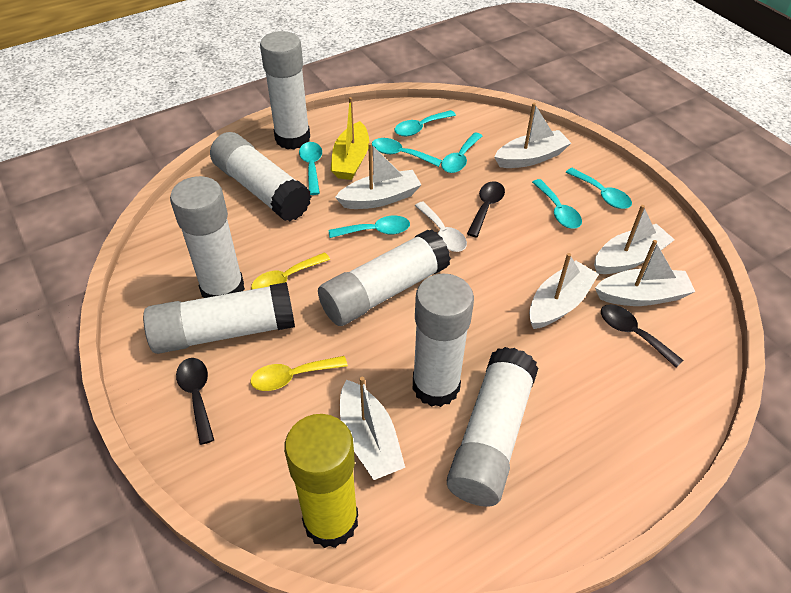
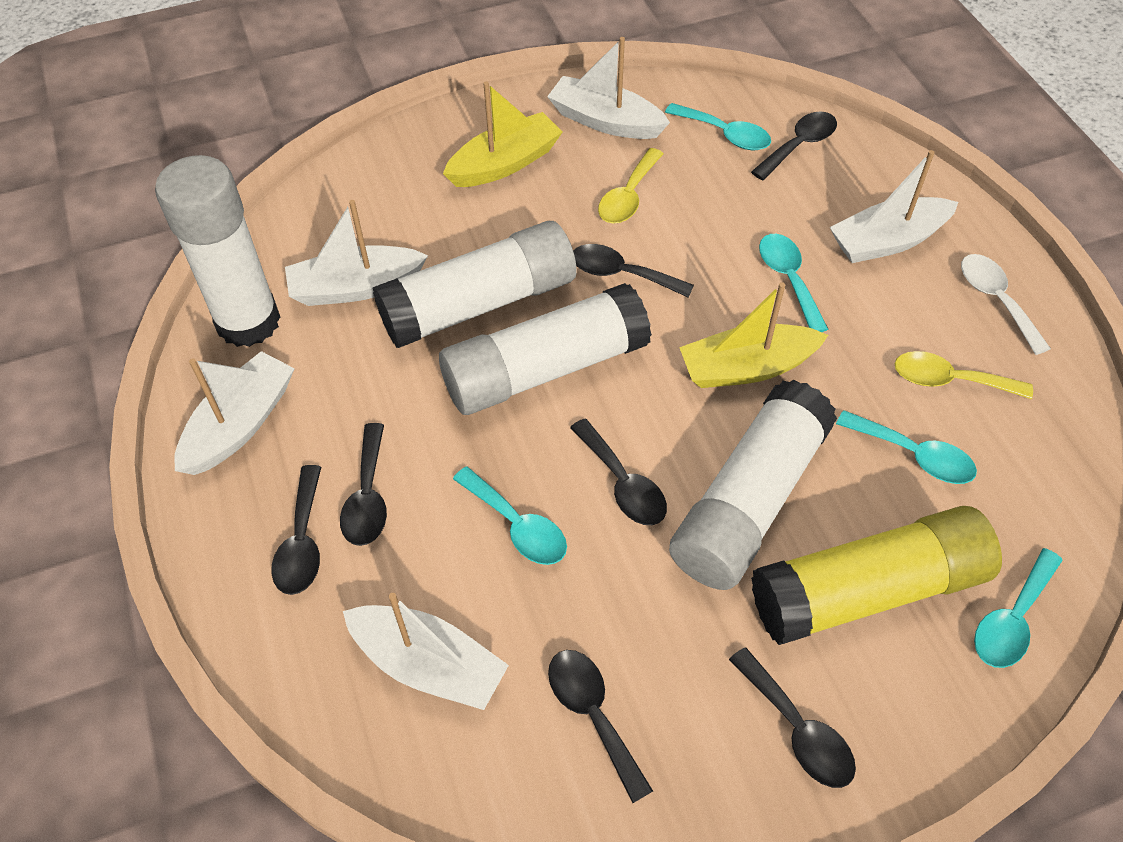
black spoon: [176,358,214,445] [467,181,505,238] [601,304,683,368] = 3 -> [271,465,321,595] [340,423,387,546] [548,650,653,803] [570,419,667,525] [573,244,694,298] [729,647,856,788] [751,111,837,180] = 7
turquoise spoon: [299,142,322,195] [329,216,410,238] [372,138,442,167] [394,110,456,136] [441,132,482,173] [532,179,582,229] [566,168,632,209] = 7 -> [453,467,567,565] [665,103,771,150] [759,234,828,332] [836,410,977,484] [974,548,1063,668] = 5
white boat: [335,143,421,209] [340,377,405,480] [494,103,571,168] [529,253,599,329] [594,205,675,274] [595,240,695,306] = 6 -> [174,351,295,475] [285,200,428,306] [343,593,509,710] [547,37,670,139] [830,150,959,263] = 5
white glue stick: [143,282,295,354] [170,176,245,298] [210,132,311,221] [260,31,310,150] [318,229,451,326] [412,274,474,407] [447,347,538,507] = 7 -> [155,155,280,347] [373,221,577,348] [439,283,652,415] [669,380,837,590] = 4
yellow boat: [330,97,369,180] = 1 -> [443,81,563,187] [679,282,828,388] = 2

